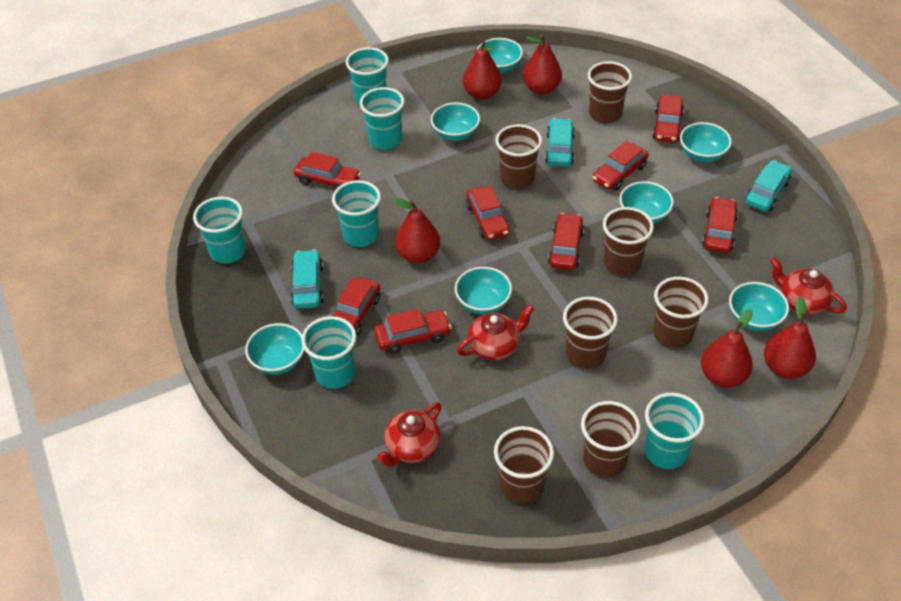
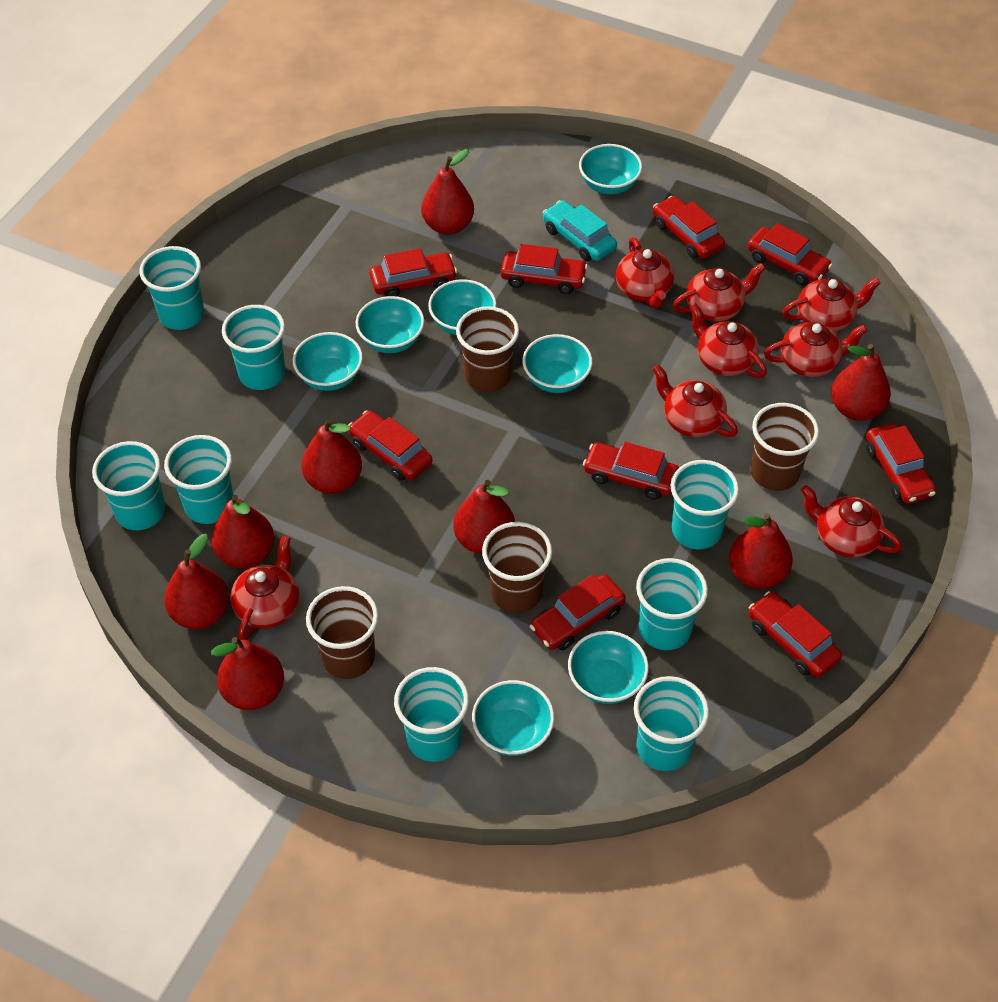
brown cup: [494,426,554,504] [495,124,542,189] [563,297,618,369] [581,401,641,478] [588,61,632,123] [603,207,654,275] [653,277,709,348] = 7 -> [306,586,378,679] [456,306,519,392] [482,522,552,613] [751,403,819,491] = 4
red car: [294,152,361,190] [332,277,380,336] [374,308,451,354] [466,186,510,240] [548,213,584,270] [592,141,649,190] [652,95,684,143] [702,197,738,253] = 8 -> [349,410,432,481] [370,248,457,297] [501,244,588,294] [530,574,626,650] [583,442,679,499] [653,196,725,259] [748,223,832,285] [749,591,842,678] [866,423,936,504] = 9
red pear: [393,197,440,263] [463,41,502,100] [523,35,562,95] [701,309,753,388] [764,296,816,379] = 5 -> [164,534,229,629] [211,495,275,568] [211,637,284,710] [301,418,362,494] [421,149,474,235] [453,480,515,554] [729,513,793,589] [831,344,891,421] = 8
red teapot: [377,402,442,467] [457,305,534,360] [770,257,847,315] = 3 -> [231,536,299,640] [616,237,674,308] [653,364,738,437] [673,263,766,322] [690,303,767,378] [764,322,867,377] [782,277,881,332] [801,485,902,557] = 8
turquoise car: [291,249,324,309] [545,118,575,167] [745,160,792,212] = 3 -> [543,200,617,262] = 1
turquoise cup: [193,197,246,264] [301,316,356,389] [332,180,381,247] [346,47,389,105] [360,87,405,150] [644,393,704,469] = 6 -> [92,441,165,530] [139,246,204,330] [164,435,233,524] [222,305,285,390] [394,667,469,762] [634,676,709,771] [636,558,708,650] [671,460,739,549] = 8

